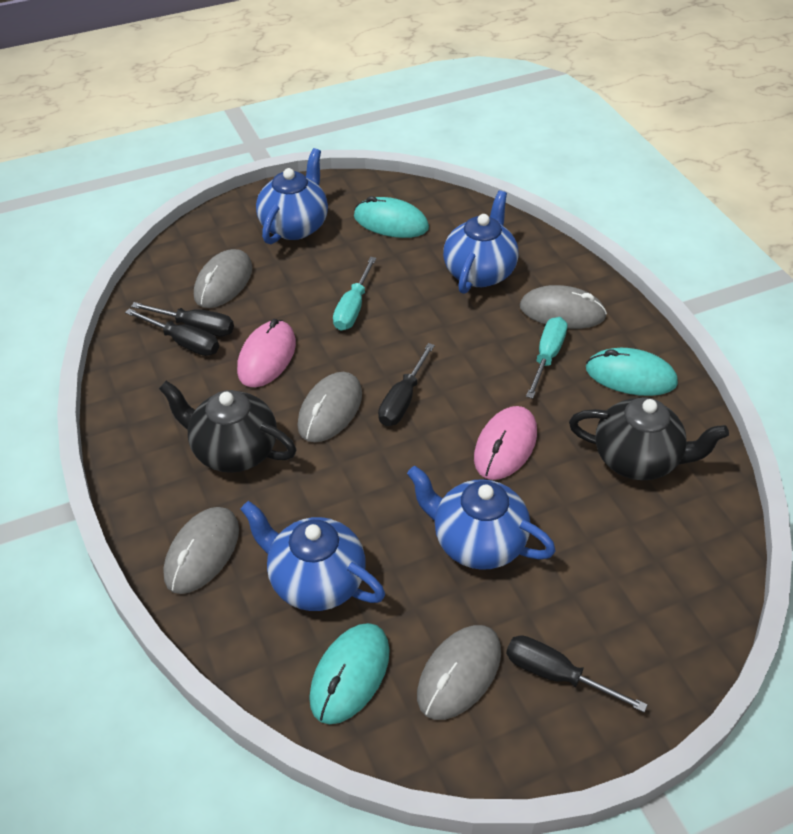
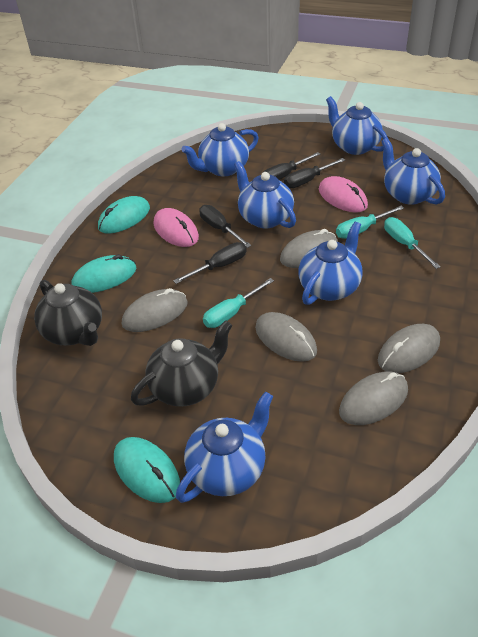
blue teapot: [240,501,385,611] [256,148,328,244] [407,466,556,570] [443,191,519,294] = 4 -> [176,392,273,503] [181,123,259,176] [234,161,296,229] [298,222,363,305] [326,96,388,155] [381,138,445,205] = 6
turquoise screwdriver: [333,257,377,331] [526,317,567,399] = 2 -> [203,278,274,328] [336,206,404,239] [384,217,441,269] = 3

